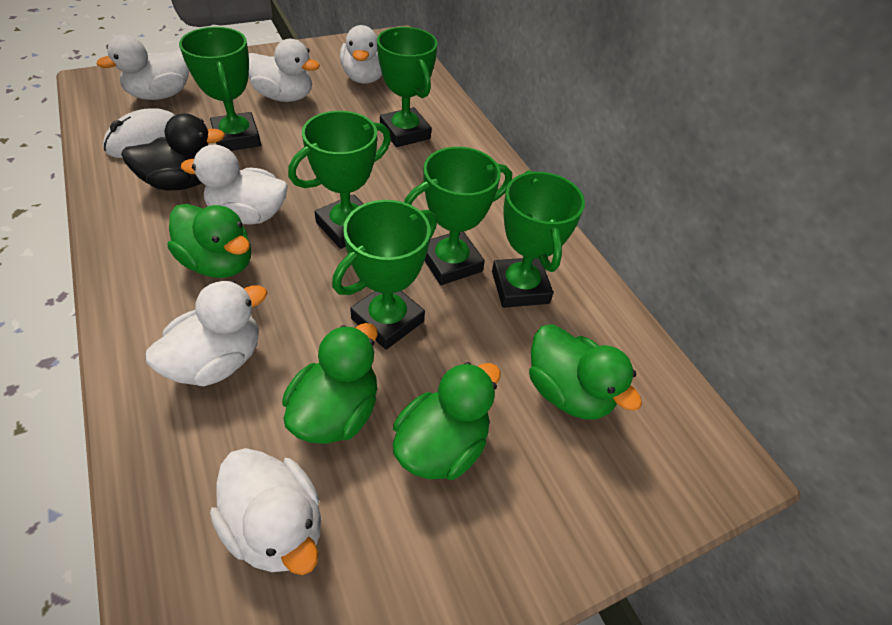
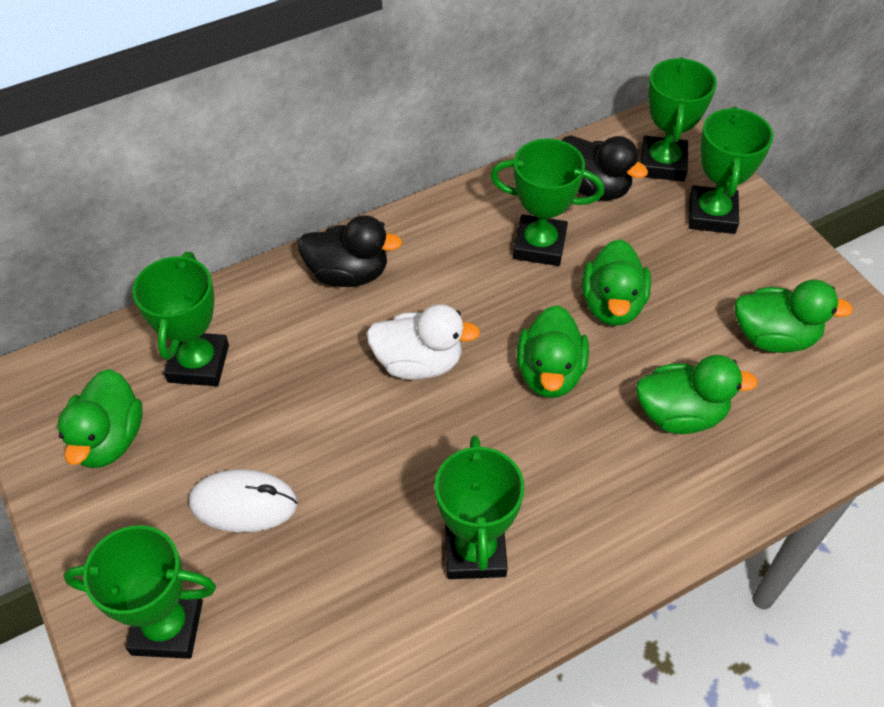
black duck: [121,113,225,191] = 1 -> [298,215,402,287] [562,135,648,201] = 2
green duck: [168,204,251,278] [282,323,378,444] [393,362,501,480] [529,324,642,420] = 4 -> [57,369,143,468] [517,305,589,398] [582,239,651,326] [636,355,758,434] [735,280,853,353] = 5
white duck: [97,35,189,100] [145,280,268,386] [181,145,288,225] [210,448,321,575] [248,39,320,102] [340,25,382,84] = 6 -> [367,304,480,380] = 1

